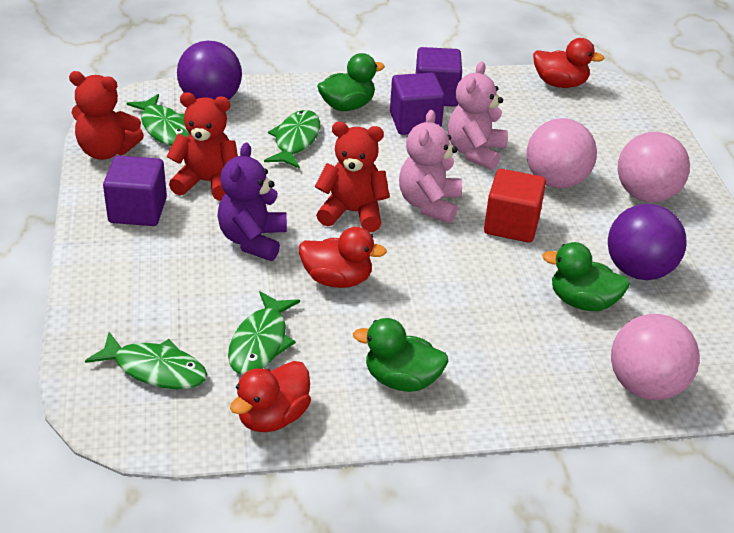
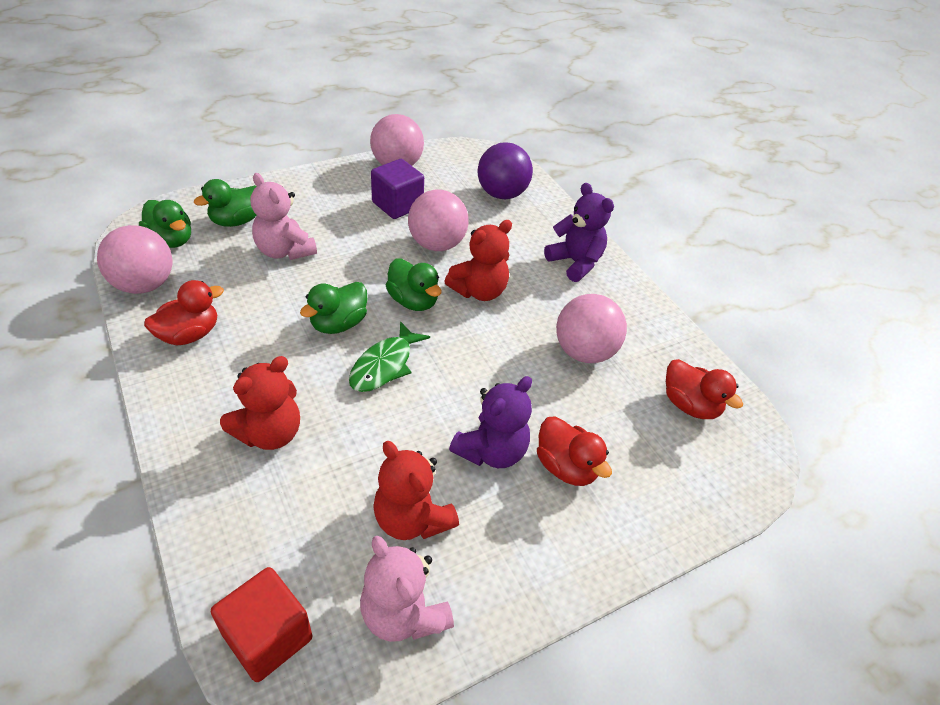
green duck: [317,53,385,111] [353,318,448,392] [542,242,630,311] = 3 -> [139,200,191,248] [194,179,257,227] [300,282,367,334] [386,259,441,311] = 4
green fish: [85,332,207,389] [127,94,189,146] [228,291,300,375] [264,110,320,169] = 4 -> [349,321,430,392] = 1
pink ball: [526,118,597,188] [611,314,699,400] [618,132,690,202] = 3 -> [97,225,172,294] [370,114,424,166] [408,190,469,251] [556,294,627,363] = 4
purple ball: [177,41,242,100] [608,204,687,280] = 2 -> [478,142,533,200] = 1
purple cube: [103,155,167,226] [390,73,445,135] [416,47,462,106] = 3 -> [371,159,424,219] = 1
purple teddy bear: [218,143,287,261] = 1 -> [449,376,532,468] [544,183,614,282] = 2

